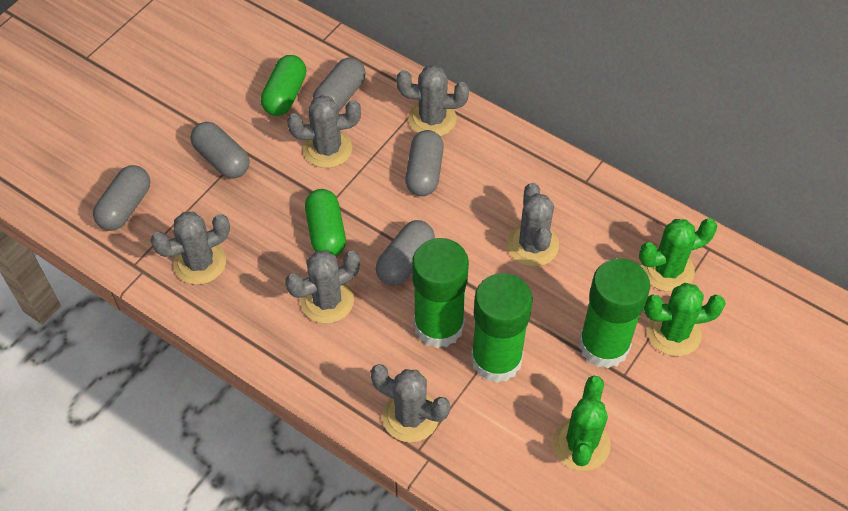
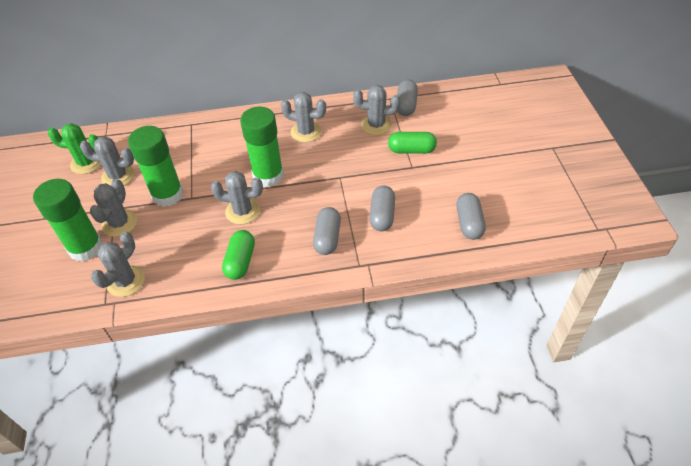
green cactus: [553,376,610,471] [639,219,717,292] [644,283,726,356] = 3 -> [48,123,102,174] = 1
grey capsule: [93,165,150,231] [190,122,249,178] [312,58,366,111] [376,220,435,286] [405,130,444,196] = 5 -> [313,207,341,255] [369,186,395,231] [397,79,418,116] [456,193,486,240] = 4

